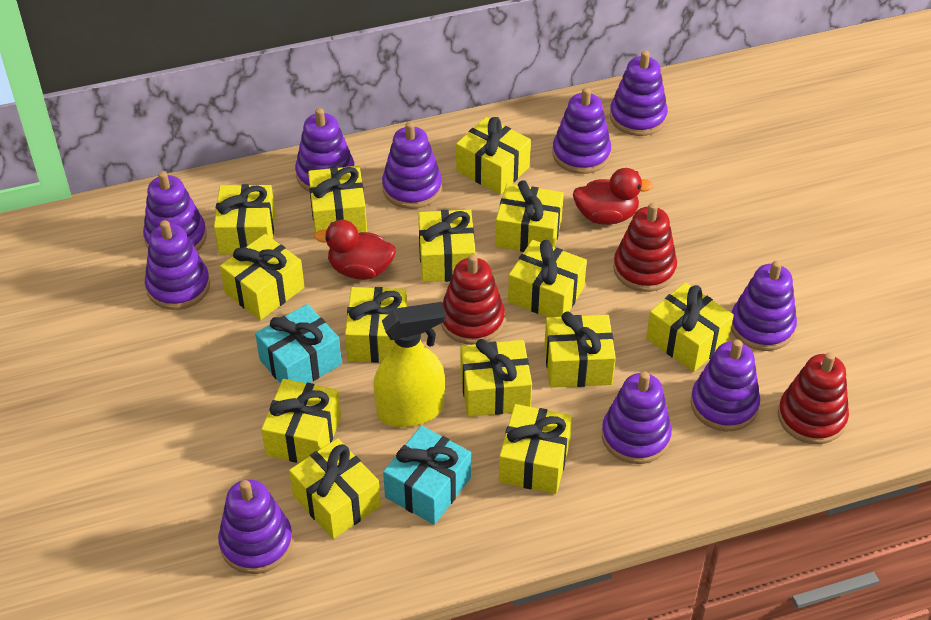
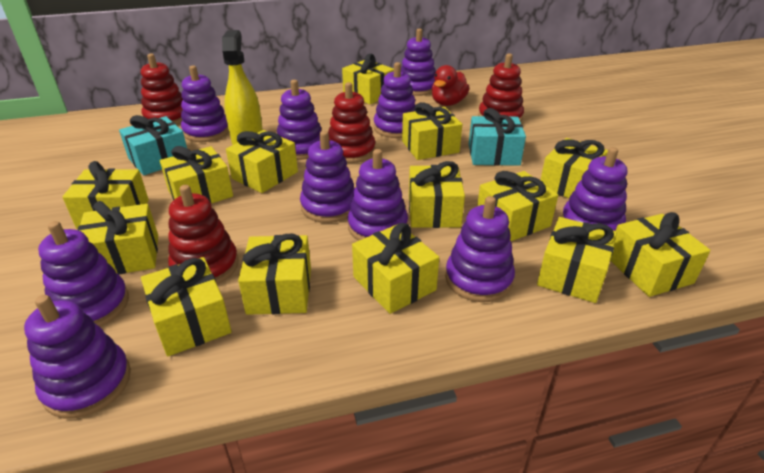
red duck: [314,220,396,280] [573,168,653,225] = 2 -> [432,65,470,106] = 1
red stacking toy: [441,254,505,345] [613,203,677,292] [778,352,849,444] = 3 -> [141,53,183,125] [168,185,239,284] [328,82,375,163] [478,53,524,122] = 4

